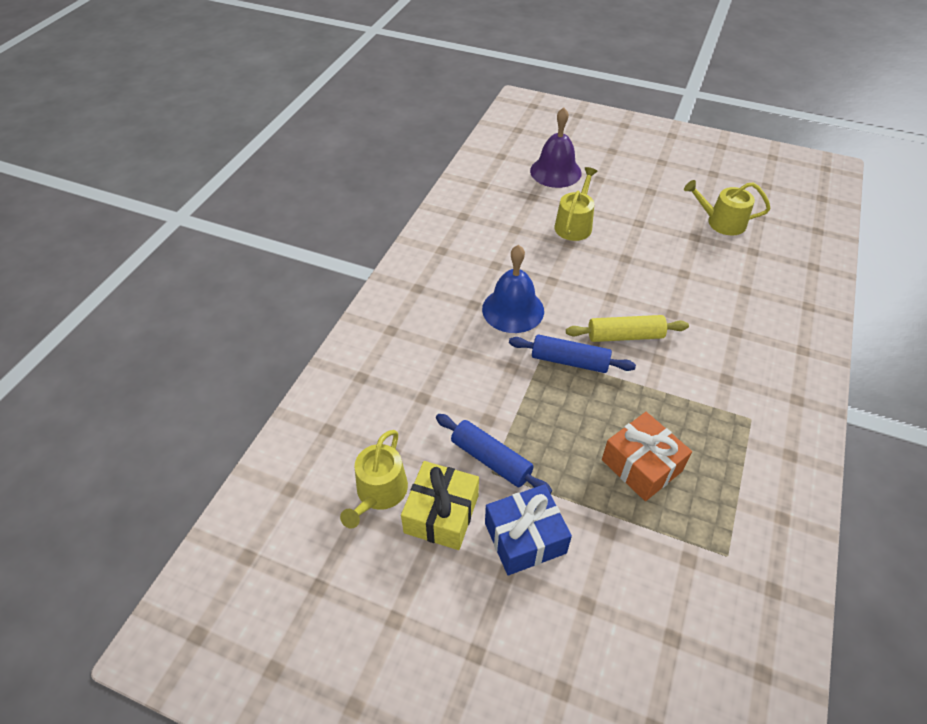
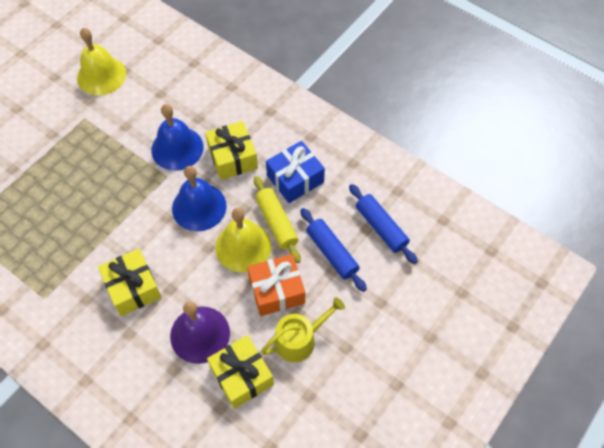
blue bell: [482,245,544,333] = 1 -> [151,104,203,171] [172,166,227,231] = 2
yellow bell: none = 0 -> [77,28,126,95] [215,208,272,273] = 2
yellow gift: [401,461,479,550] = 1 -> [98,249,162,316] [205,121,258,180] [207,335,274,409] = 3
yellow watering can: [340,430,408,528] [554,167,598,241] [684,180,771,236] = 3 -> [261,297,345,362] = 1

